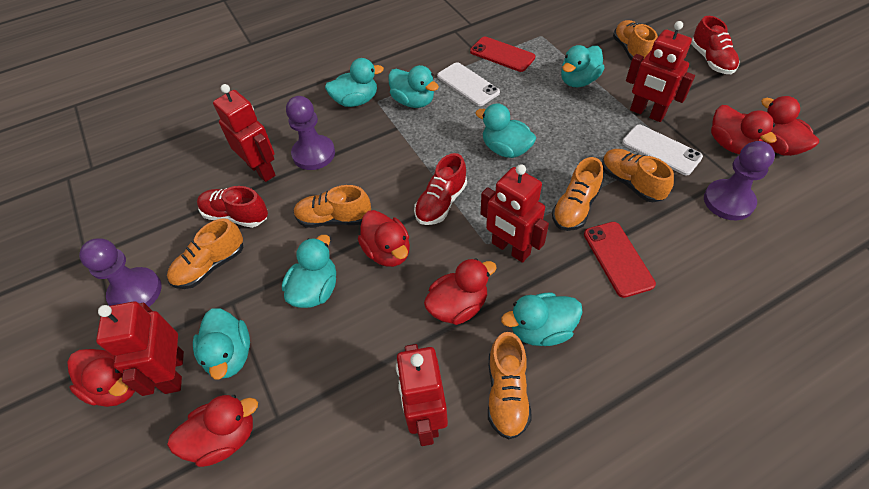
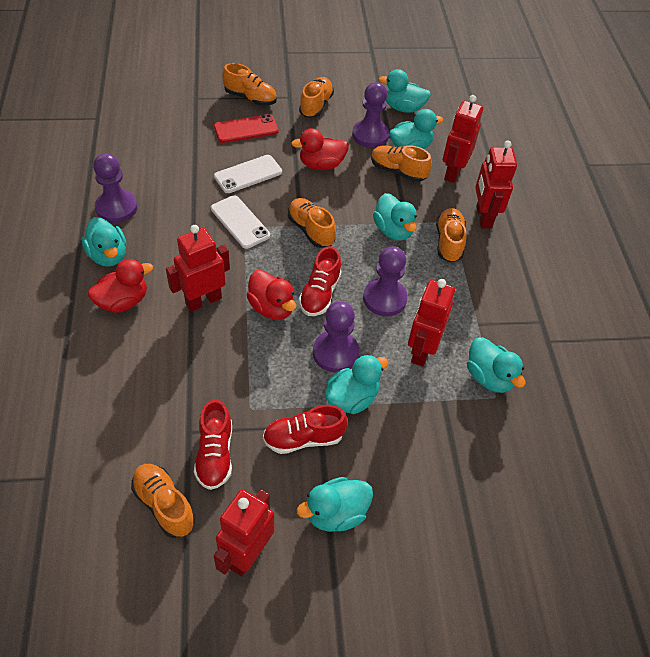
purple pawn: [79,238,161,307] [286,96,335,170] [704,141,775,220] = 3 -> [93,153,137,223] [313,301,359,373] [352,82,389,148] [363,246,408,316] = 4
red duck: [67,349,135,407] [167,395,258,467] [358,210,410,267] [424,258,497,325] [711,105,777,154] [761,96,819,156] = 6 -> [88,259,153,313] [246,270,296,320] [291,128,349,170] = 3
red phone: [470,37,535,72] [584,222,656,298] = 2 -> [214,114,279,143] = 1

